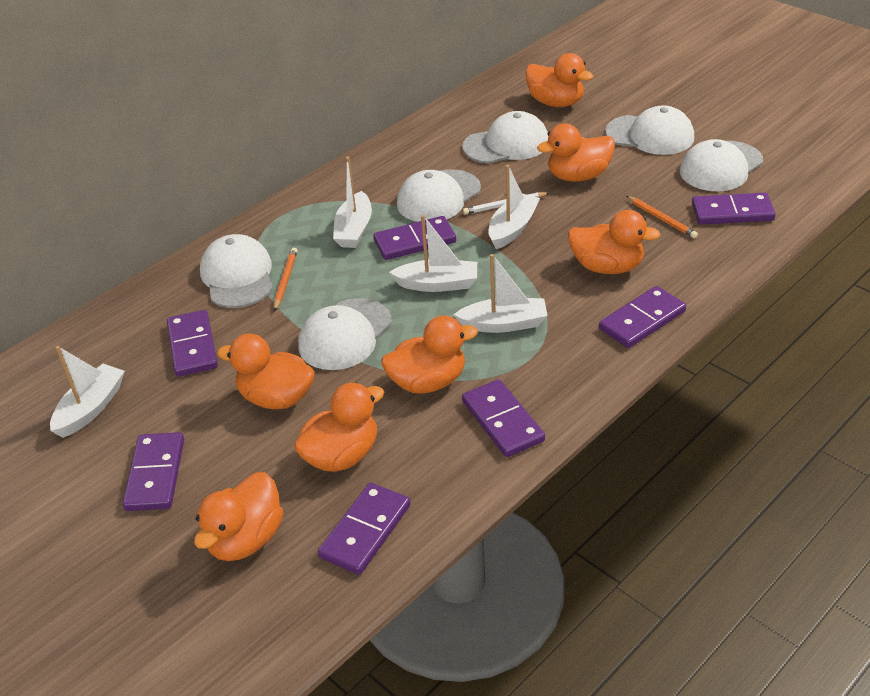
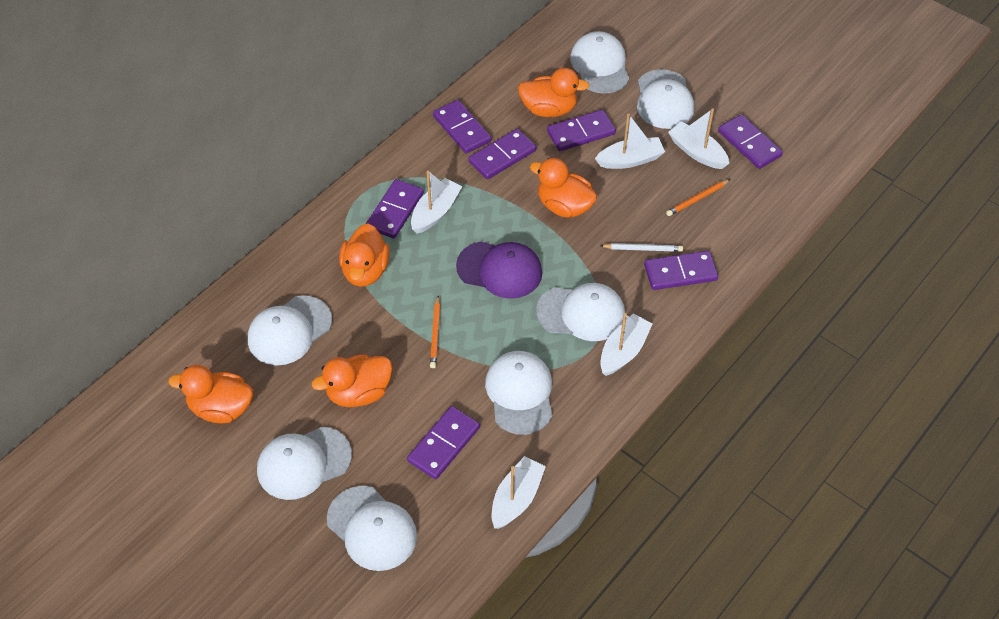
orange duck: [194,472,284,561] [217,334,315,409] [294,383,384,472] [381,316,478,393] [525,53,593,107] [537,123,615,182] [568,210,660,274] = 7 -> [169,365,253,424] [312,354,392,407] [339,223,390,287] [518,68,590,117] [530,158,597,218] = 5
purple cap: none = 0 -> [456,242,542,299] = 1
white cap: [200,234,273,308] [299,298,392,370] [397,169,481,222] [462,111,548,164] [605,105,694,155] [680,139,763,191] = 6 -> [248,295,332,365] [257,427,352,500] [327,486,417,571] [485,351,553,435] [536,283,625,341] [570,31,629,94] [637,69,694,129] = 7

